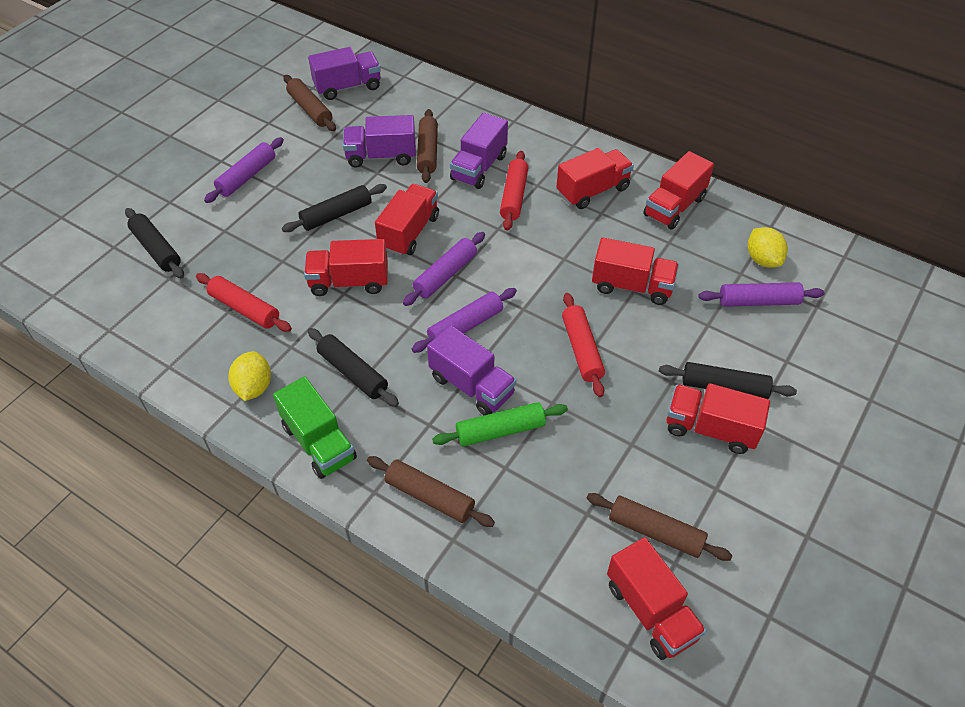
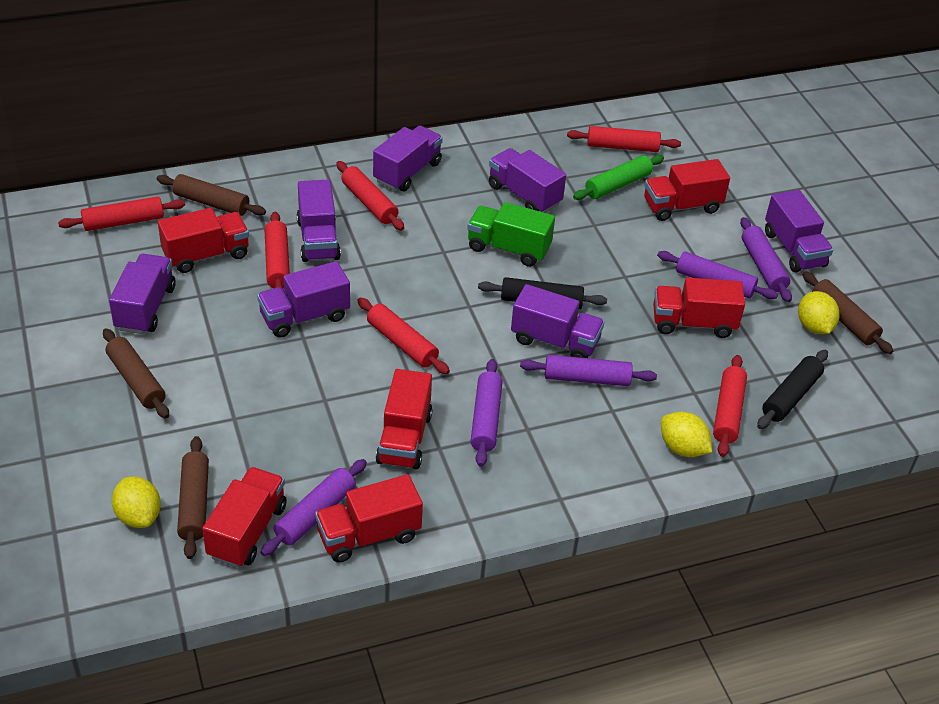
black rolling pin: [125,208,184,278] [282,184,387,232] [308,328,399,407] [659,362,797,399] = 4 -> [478,277,607,309] [757,350,828,429] = 2
purple rolling pin: [204,137,284,203] [403,232,485,306] [412,288,517,353] [699,282,825,307] = 4 -> [261,459,367,556] [470,359,503,467] [520,355,657,386] [657,251,778,299] [740,217,792,302] = 5
purple truck: [308,47,381,100] [343,115,416,168] [427,325,516,415] [450,113,508,189] = 4 -> [109,254,176,334] [257,261,350,338] [296,179,341,262] [373,126,443,191] [489,148,566,213] [511,284,605,358] [765,190,833,273] = 7
red rolling pin: [196,273,292,332] [500,151,528,231] [562,293,605,397] = 3 -> [58,196,185,231] [265,212,290,291] [336,161,404,231] [357,298,450,374] [567,126,681,152] [713,355,747,457] = 6
red truck: [304,239,388,296] [375,184,439,256] [556,148,634,209] [592,237,679,305] [607,537,706,660] [643,151,714,229] [666,383,770,454] = 7 -> [158,208,249,273] [202,467,287,568] [315,474,423,563] [376,369,433,470] [644,159,730,221] [653,277,745,338] = 6
yellow lemon: [228,351,271,401] [748,227,788,268] = 2 -> [112,477,161,528] [661,412,712,457] [798,291,839,334] = 3

